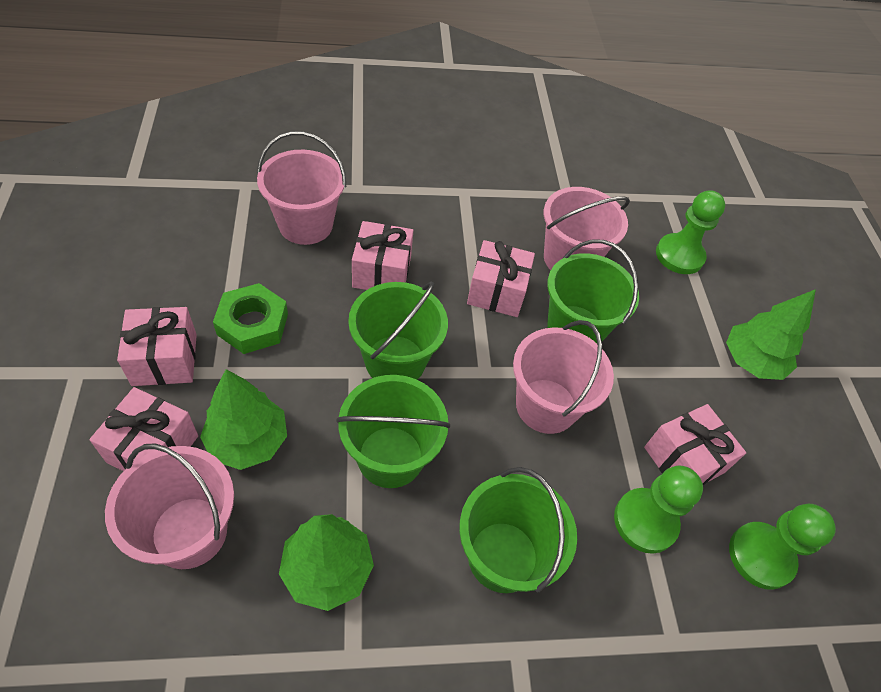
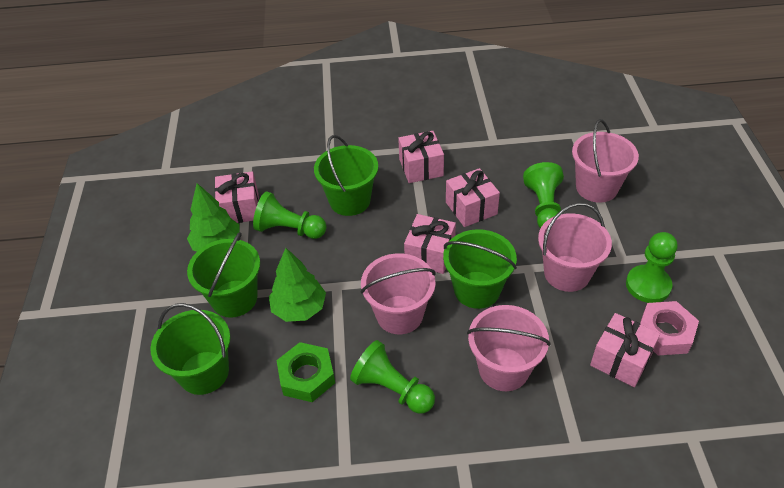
green pawn: [614,465,703,554] [656,190,725,274] [729,504,836,590] = 3 -> [253,191,327,239] [350,340,435,414] [523,162,564,228] [626,232,678,303] = 4
green tree: [200,369,287,470] [279,514,374,611] [726,289,816,380] = 3 -> [187,183,240,252] [269,248,326,322] = 2
pink nut: none = 0 -> [640,301,699,355] = 1

